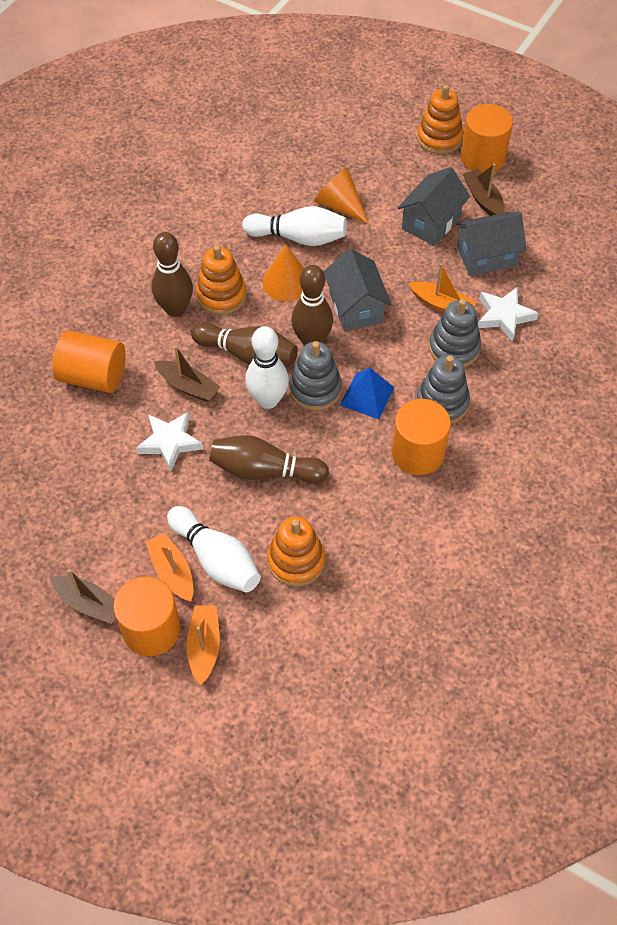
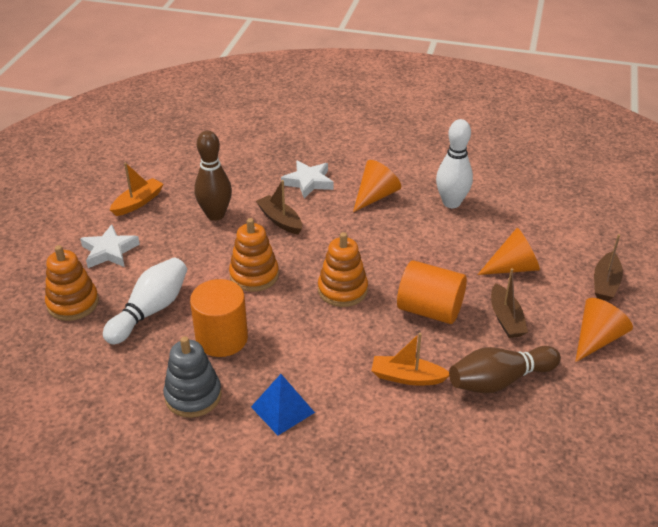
brown bowling pin: [152,232,193,317] [191,322,298,366] [209,435,329,484] [291,265,333,346] = 4 -> [195,131,232,221] [449,346,561,393] = 2
grey house: [324,249,392,331] [398,167,470,246] [455,212,526,276] = 3 -> none = 0
grey stacking toy: [289,341,342,411] [416,355,470,424] [429,299,481,367] = 3 -> [163,336,222,418] = 1
orange boat: [145,533,193,602] [186,605,220,685] [408,263,477,312] = 3 -> [110,163,163,216] [371,333,449,386] = 2
orange cone: [263,244,304,301] [314,167,369,224] = 2 -> [353,160,401,212] [477,228,540,275] [575,298,633,362] = 3
orange cylinder: [52,331,126,393] [113,577,180,656] [392,399,451,475] [461,104,513,173] = 4 -> [190,279,248,357] [397,260,467,324] = 2
white bowling pin: [167,506,261,593] [242,206,347,246] [245,326,289,409] = 3 -> [103,257,187,345] [436,119,473,208] = 2

